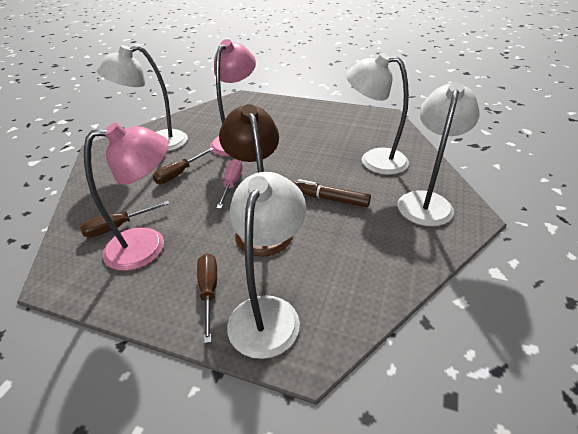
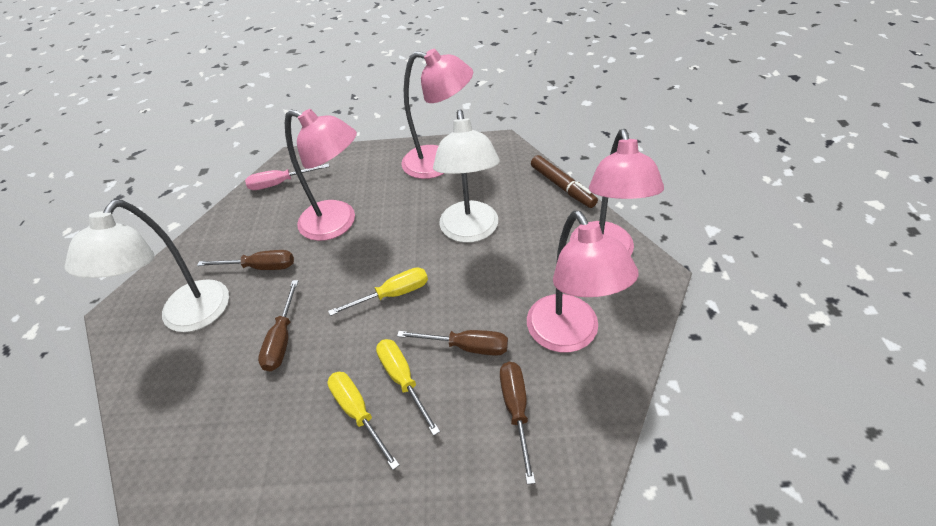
brown lamp: [219,104,293,257] = 1 -> none = 0
brown screwdriver: [80,201,169,238] [153,148,214,184] [197,253,217,343] = 3 -> [197,250,294,270] [258,280,298,371] [397,330,508,356] [500,362,535,484] = 4
pink lamp: [84,123,169,271] [210,39,256,156] = 2 -> [285,109,357,241] [401,49,473,179] [527,211,639,352] [570,129,664,256] = 4
white lamp: [97,45,188,151] [227,172,306,359] [346,53,409,175] [398,81,480,226] = 4 -> [64,200,229,332] [433,110,500,243] = 2
yellow screwdriver: none = 0 -> [328,268,428,316] [328,372,399,470] [376,339,440,436] = 3

